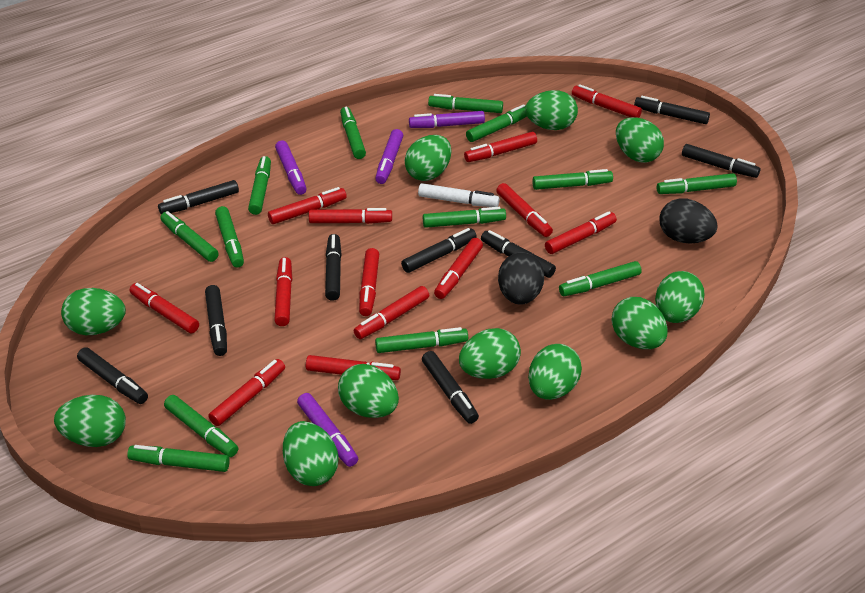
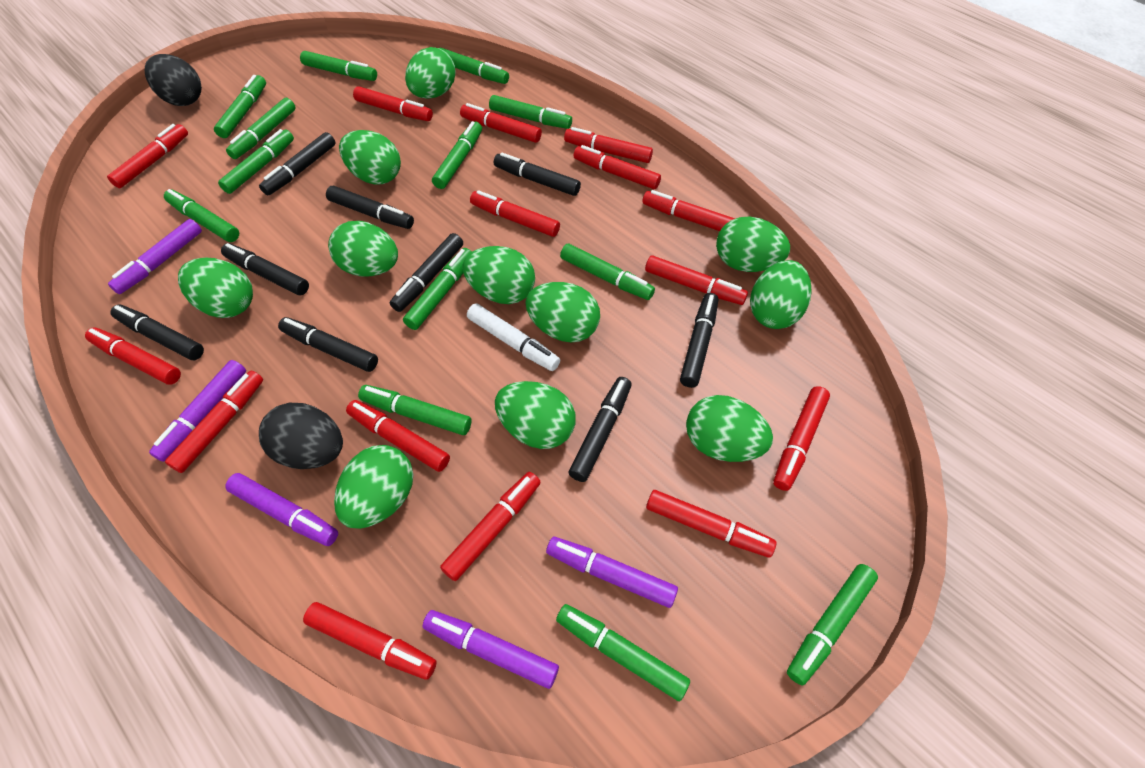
purple marker: [275,140,307,195] [297,393,358,467] [375,129,403,184] [409,111,485,128] = 4 -> [108,219,202,294] [149,360,246,462] [225,473,338,546] [422,610,559,689] [546,537,678,608] = 5
red marker: [129,283,199,333] [208,359,285,426] [268,187,347,224] [274,257,292,326] [306,355,401,380] [309,208,392,224] [354,286,429,339] [359,248,379,316] [434,238,483,299] [464,132,537,162] [496,183,553,237] [545,211,617,254] [572,84,642,118] = 13 -> [85,327,181,385] [107,124,188,188] [165,371,263,473] [303,602,437,680] [346,400,450,472] [353,86,433,121] [440,472,541,581] [460,103,542,143] [470,190,560,237] [564,127,653,163] [574,145,661,189] [642,190,735,231] [645,255,748,305] [646,490,777,558] [773,386,830,491] = 15

